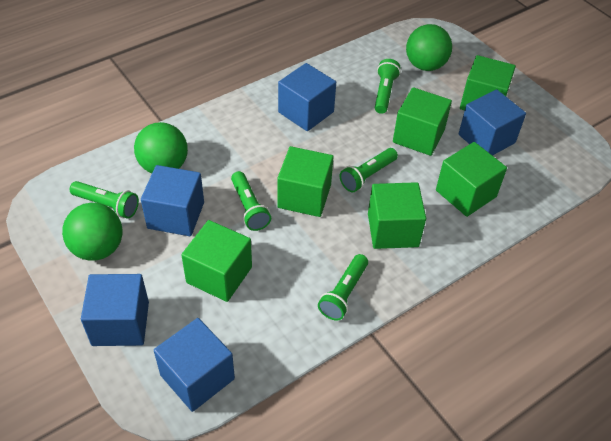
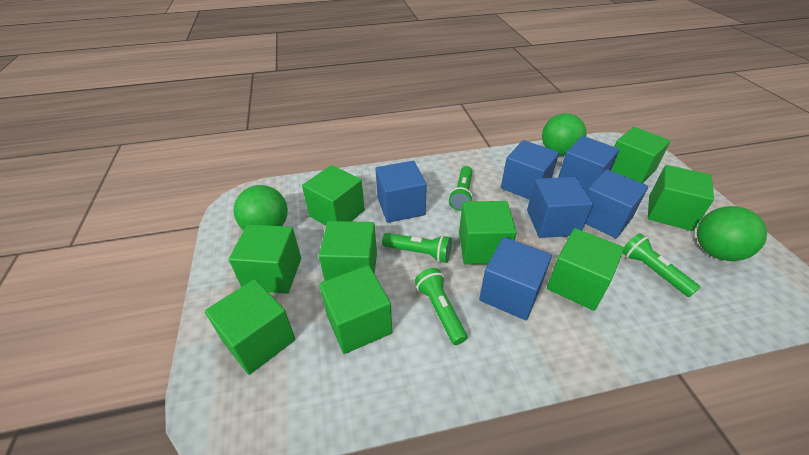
blue cube: [81,274,149,346] [141,165,204,236] [154,318,235,412] [278,63,336,131] [458,89,526,156] = 5 -> [375,161,427,223] [479,237,552,320] [501,140,559,200] [527,177,593,238] [558,136,619,193] [585,169,648,238] = 6
green cube: [181,220,252,302] [277,146,334,217] [368,182,426,249] [393,87,452,156] [436,142,507,217] [460,55,516,110] = 6 -> [205,279,295,375] [229,224,301,294] [302,165,365,225] [319,221,377,281] [319,265,392,354] [459,201,517,265] [547,228,624,311] [611,127,670,183] [648,165,714,231] = 9
green flashlight: [70,181,139,219] [231,171,271,231] [318,254,368,321] [340,148,398,192] [375,59,401,114] = 5 -> [382,233,452,263] [415,268,467,345] [449,166,473,211] [623,233,700,297] = 4

